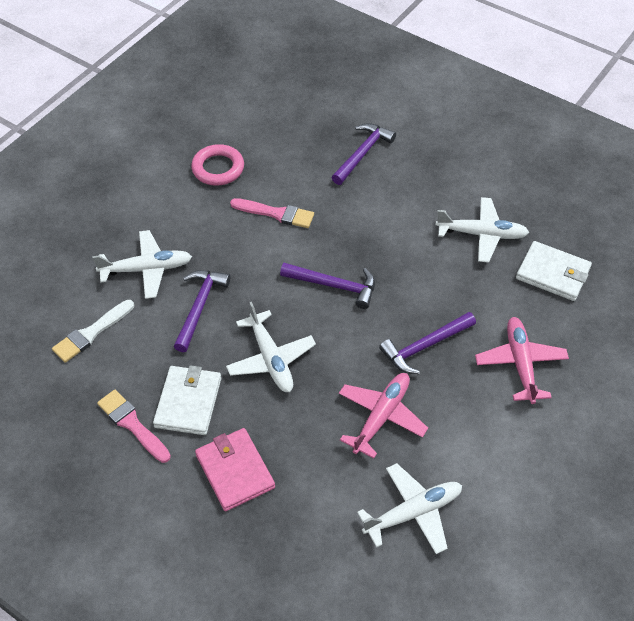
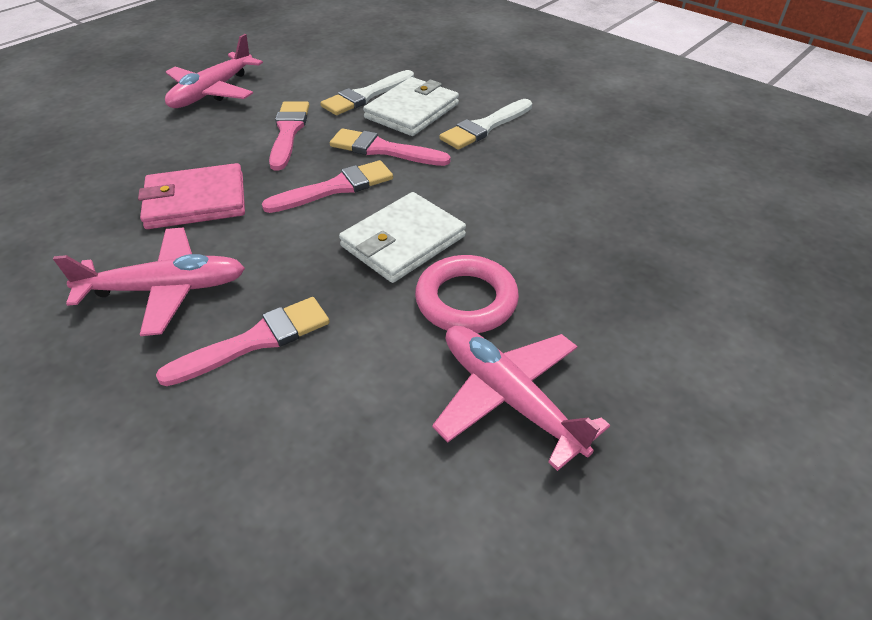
pink brush: [97,389,171,463] [230,198,314,228] = 2 -> [156,297,330,386] [262,160,393,213] [269,102,309,171] [330,128,451,166] = 4
pink plane: [339,373,428,459] [475,317,569,404] = 2 -> [53,228,245,336] [165,34,263,108] [432,326,610,471] = 3
purple hammer: [174,270,230,352] [280,263,375,309] [331,123,396,185] [379,312,476,374] = 4 -> none = 0
white brush: [52,300,134,363] = 1 -> [320,70,414,115] [439,99,532,150] = 2
white plane: [93,230,192,299] [226,302,316,392] [357,463,462,554] [436,197,529,263] = 4 -> none = 0

